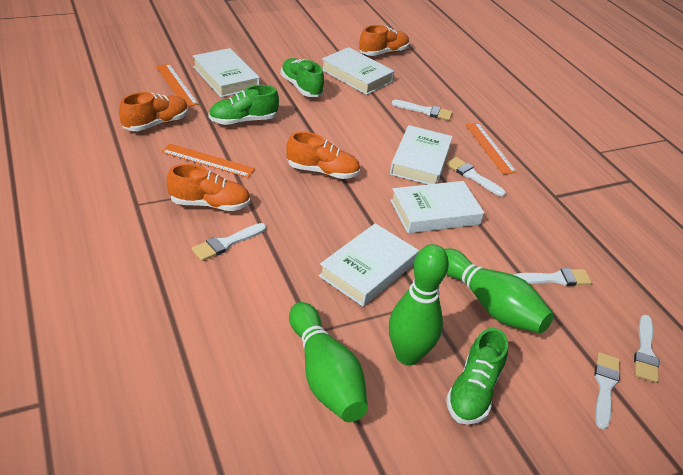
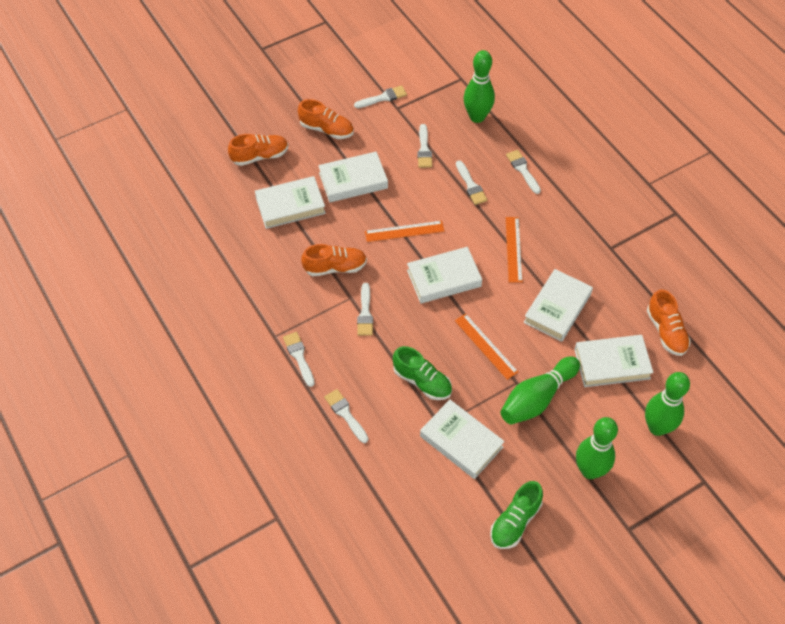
green bowling pin: [289,302,368,422] [389,244,449,365] [444,248,554,334] = 3 -> [464,50,495,123] [500,356,580,425] [576,417,618,479] [645,372,690,436] = 4
green shoe: [209,85,279,125] [281,58,324,97] [446,328,508,425] = 3 -> [393,346,452,400] [490,481,543,549] = 2
white book: [193,48,260,97] [319,223,419,306] [322,47,395,95] [390,125,453,184] [390,181,484,233] = 5 -> [255,176,326,229] [318,152,388,203] [407,247,482,303] [420,400,505,479] [523,269,593,342] [574,335,654,387] = 6
white brush: [192,223,266,261] [392,99,453,120] [446,157,506,197] [514,268,592,286] [594,352,620,430] [634,315,659,383] = 6 -> [283,332,315,387] [324,389,369,443] [354,85,407,108] [357,283,373,336] [417,124,432,168] [456,160,487,205] [506,150,541,194] = 7

